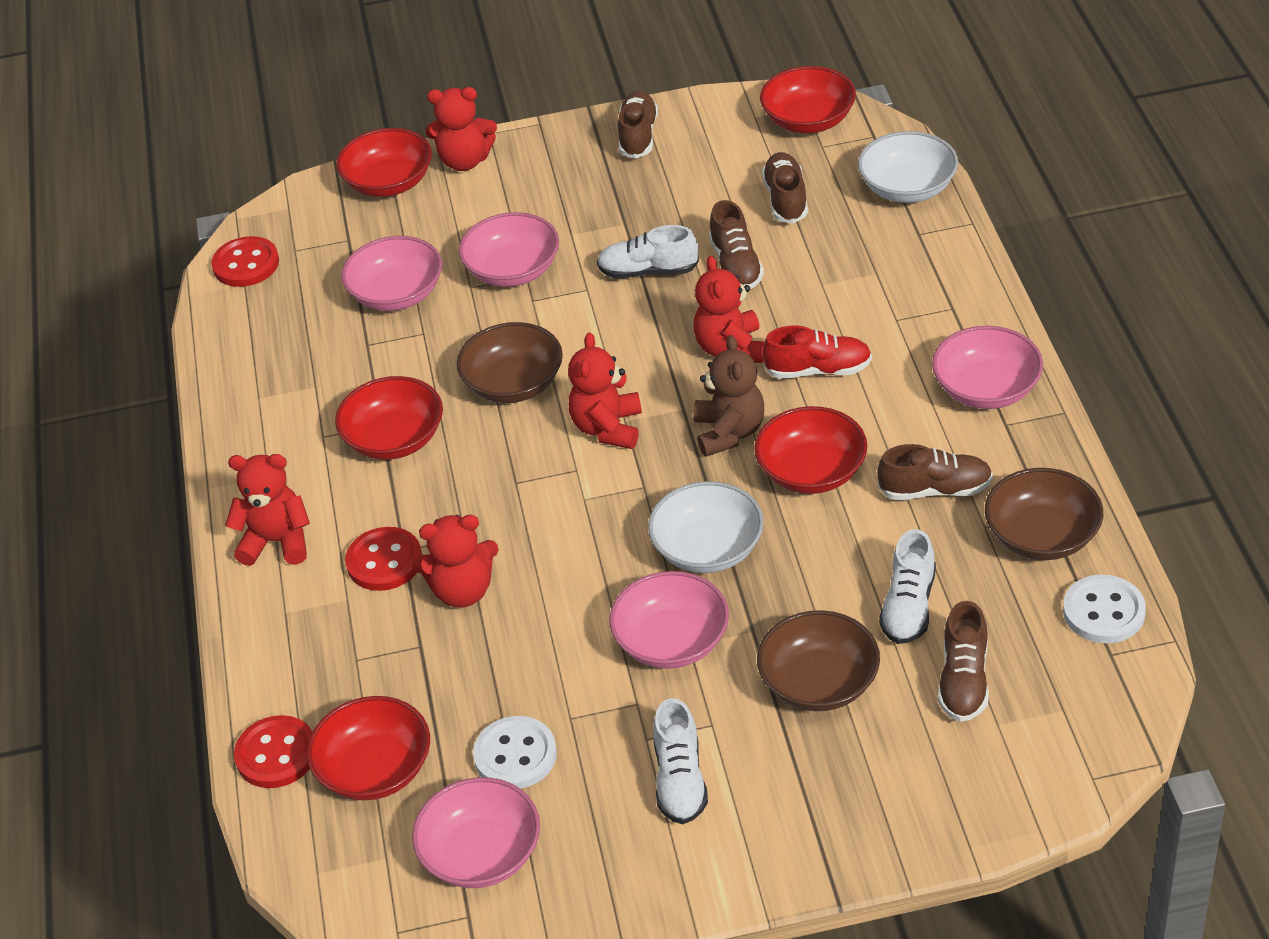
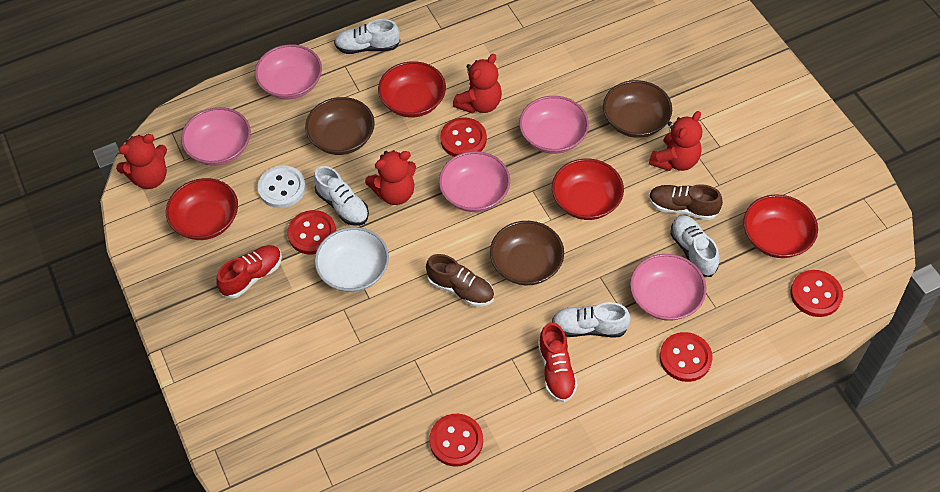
brown shoe: [618,91,658,159] [709,200,764,289] [762,152,808,224] [877,444,993,500] [938,601,989,722] = 5 -> [426,254,494,307] [649,184,723,220] = 2
brown teddy bear: [693,335,764,457] = 1 -> none = 0
red bowl: [307,696,430,801] [335,376,443,460] [336,128,432,197] [754,406,867,494] [760,66,856,133] = 5 -> [166,178,238,240] [378,61,446,118] [552,159,624,220] [743,194,818,258] = 4
red button: [211,236,279,287] [234,715,312,788] [345,527,422,591] = 3 -> [287,210,336,255] [429,414,483,467] [440,117,487,157] [660,332,713,382] [790,270,843,317] = 5
red shoe: [763,325,872,379] = 1 -> [216,245,282,299] [538,322,578,402] = 2
red teddy bear: [225,454,310,566] [412,515,499,608] [425,87,497,171] [568,333,642,449] [694,256,764,363] = 5 -> [116,134,167,189] [365,150,416,205] [453,54,502,114] [649,111,702,171] = 4
white bowl: [648,481,764,573] [858,131,958,203] = 2 -> [315,227,389,292] = 1
white button: [473,716,557,789] [1063,575,1146,643] = 2 -> [258,165,306,208] = 1
white shoe: [597,225,699,279] [653,698,708,824] [879,529,936,644] = 3 -> [314,166,369,226] [334,19,400,54] [552,302,631,337] [670,215,719,277] = 4

